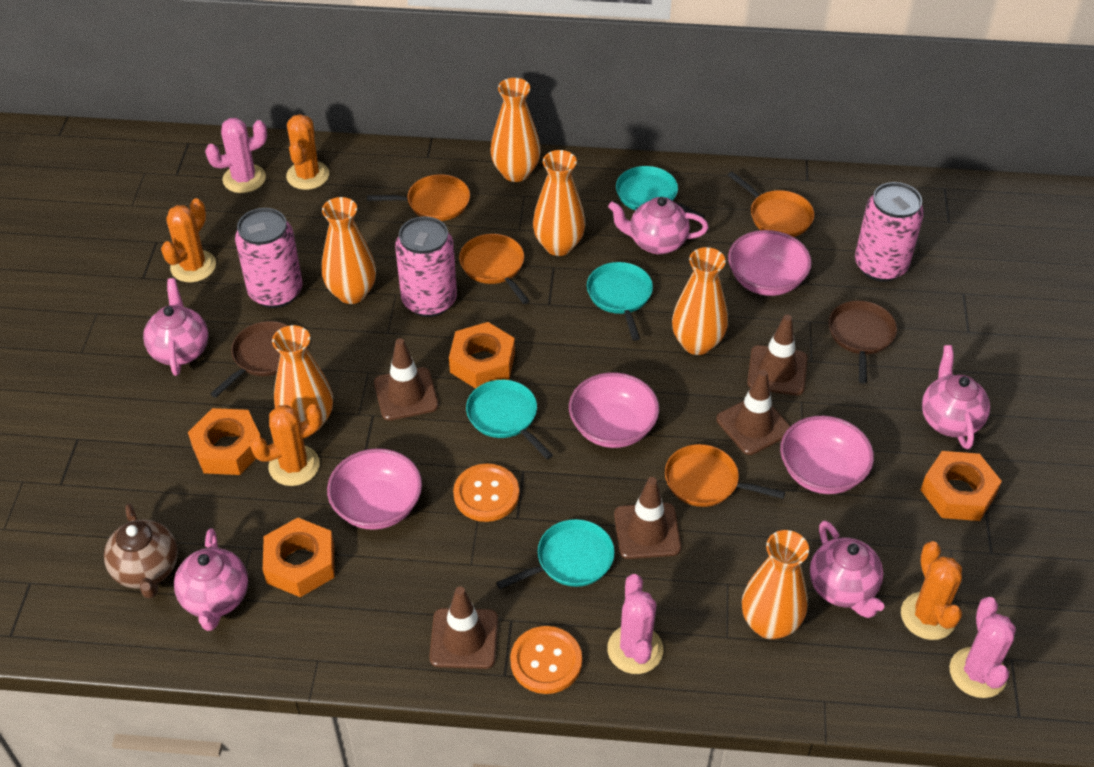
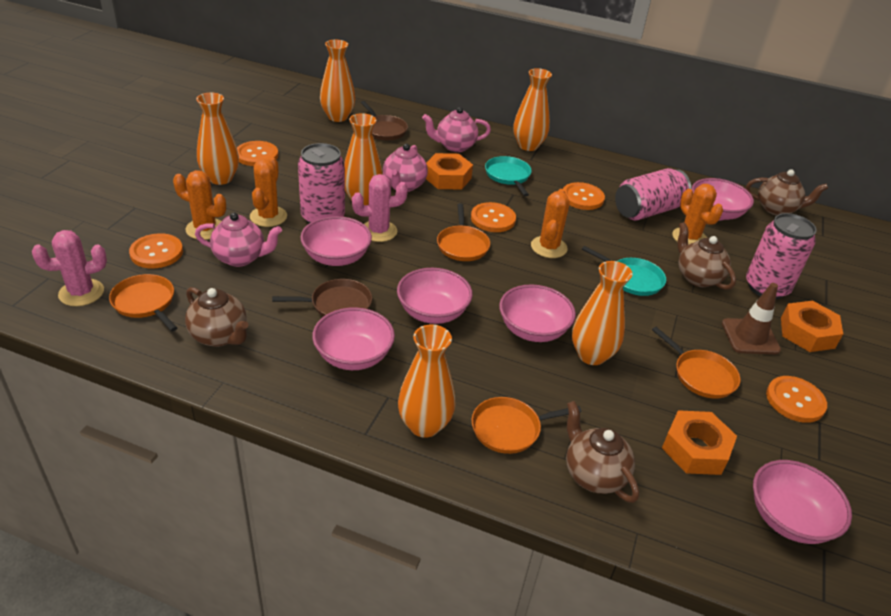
brown teapot: [104,503,178,599] = 1 -> [185,287,249,347] [566,401,639,503] [677,222,736,290] [746,169,828,216] = 4
brown traffic cone: [374,338,439,421] [429,586,498,669] [614,477,681,559] [716,370,791,455] [747,315,808,395] = 5 -> [722,283,781,354] = 1
orange button: [453,463,519,522] [510,626,582,694] = 2 -> [129,233,183,268] [237,141,278,166] [471,202,516,232] [563,182,605,210] [766,376,827,423] = 5
orange nut: [188,408,261,475] [263,518,334,597] [449,322,515,389] [921,451,1002,521] = 4 -> [426,153,473,189] [662,410,737,475] [781,301,843,352] = 3
pink bowl: [327,448,422,530] [569,372,659,448] [728,230,812,296] [780,416,874,494] = 4 -> [300,216,372,266] [312,307,395,370] [397,268,473,324] [499,284,576,342] [692,178,754,220] [753,460,852,544] = 6
pink cactus: [205,118,267,193] [607,574,663,674] [949,597,1016,698] = 3 -> [32,230,107,306] [352,174,408,242] = 2
pink teapot: [143,278,209,376] [174,528,248,631] [608,197,708,254] [810,521,884,618] [922,345,990,449] = 5 -> [195,212,282,267] [383,144,428,192] [422,107,491,152] = 3
turquoise pan: [466,380,553,459] [496,519,615,589] [587,262,653,341] [616,166,705,218] = 4 -> [485,156,532,196] [582,246,666,296] = 2

